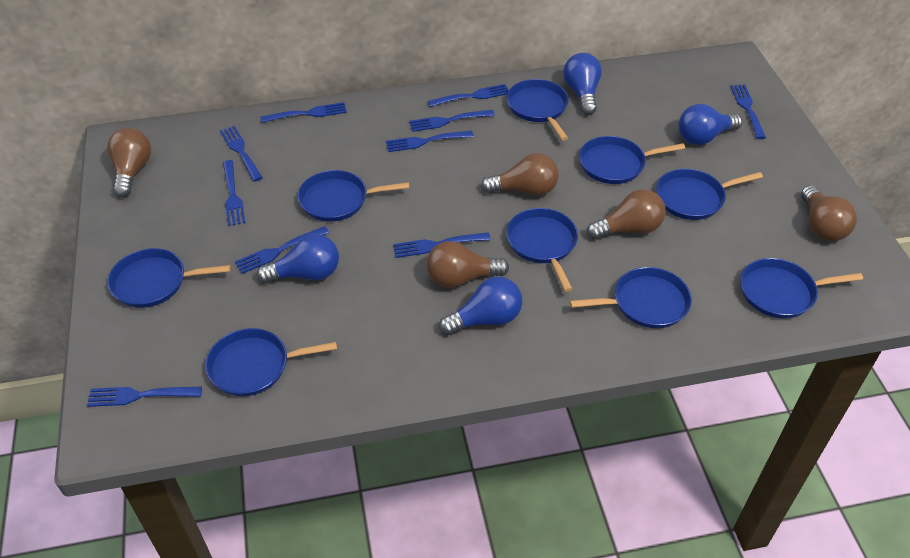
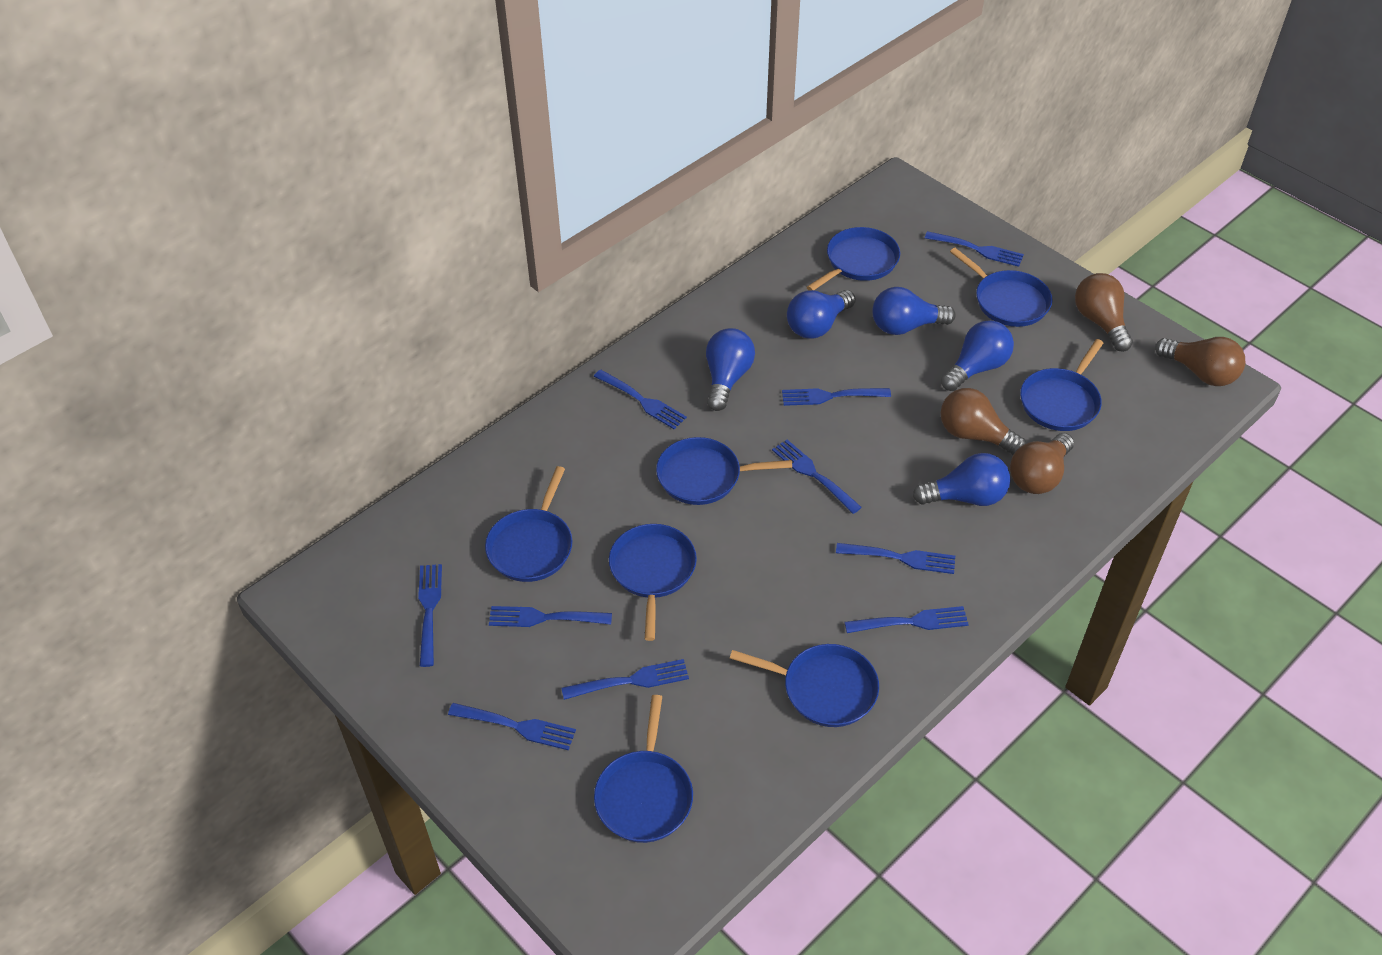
blue light bulb: [257,234,339,283] [439,277,522,335] [563,53,602,115] [679,104,742,145] = 4 -> [706,328,755,411] [787,290,856,339] [872,287,956,335] [913,453,1011,506] [941,320,1014,391] = 5
blue pan: [108,248,231,308] [205,328,337,396] [298,170,409,222] [506,79,569,140] [506,208,578,292] [570,267,692,328] [579,136,685,184] [656,169,763,220] [740,258,863,318] = 9 -> [485,466,573,582] [594,695,693,843] [609,524,697,641] [656,437,792,505] [730,644,879,727] [807,227,900,290] [950,248,1053,327] [1020,339,1103,431] = 8
brown light bulb: [107,128,151,197] [426,241,509,288] [481,153,559,196] [587,189,665,240] [801,185,857,241] = 5 -> [941,388,1026,455] [1010,433,1074,494] [1075,273,1133,352] [1155,337,1245,386] = 4

